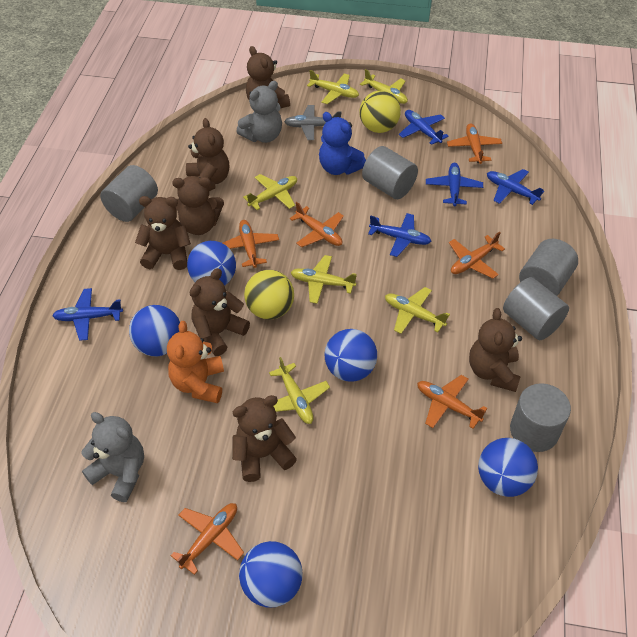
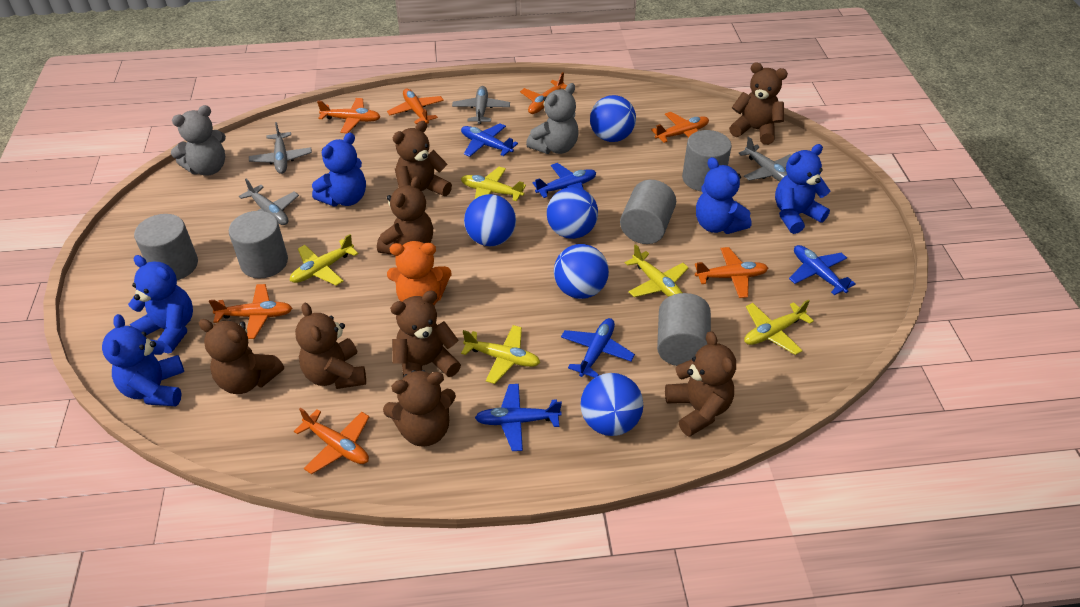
blue teddy bear: [319,112,366,175] = 1 -> [102,314,184,406] [128,255,193,354] [312,132,366,206] [696,157,751,234] [775,144,830,234] = 5
brown teddy bear: [135,196,191,270] [172,176,224,235] [186,118,229,191] [190,268,250,356] [232,395,297,482] [246,46,290,108] [469,308,522,392] = 7 -> [199,319,284,394] [295,303,366,389] [377,176,433,255] [383,370,456,447] [390,291,461,377] [393,121,452,196] [665,331,736,437] [729,62,788,145] = 8
grey plane: [284,105,342,140] = 1 -> [239,179,299,225] [249,122,312,174] [452,86,510,124] [738,137,791,182] = 4
orange plane: [170,503,244,575] [223,220,279,268] [290,202,344,247] [417,375,487,429] [447,123,502,164] [449,231,505,278] = 6 -> [209,284,292,339] [294,408,369,474] [317,98,381,133] [387,89,444,124] [520,72,567,114] [651,112,709,143] [695,247,768,298] = 7
yellow ball: [244,270,294,320] [359,91,401,133] = 2 -> none = 0
yellow plane: [243,174,297,210] [269,357,330,424] [291,255,357,304] [307,70,359,104] [360,69,408,104] [385,287,450,334] = 6 -> [290,234,358,286] [461,167,526,201] [461,325,540,384] [625,244,689,297] [744,299,814,355] = 5

